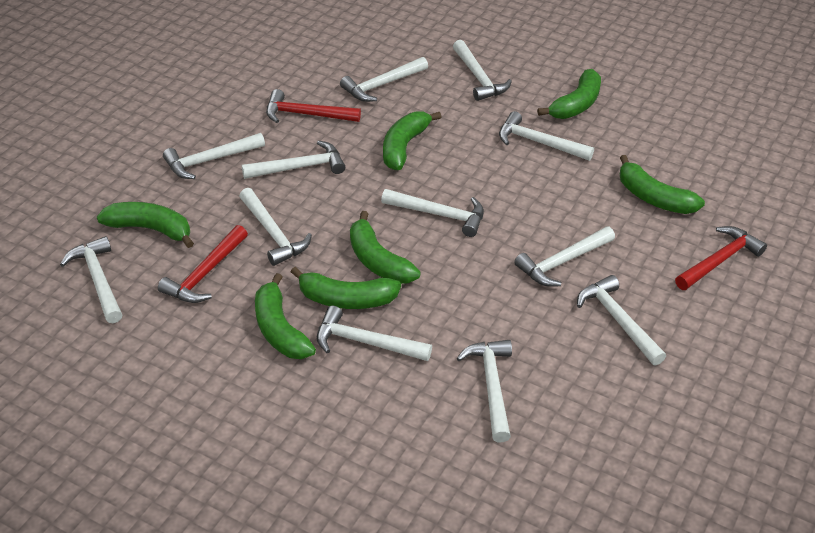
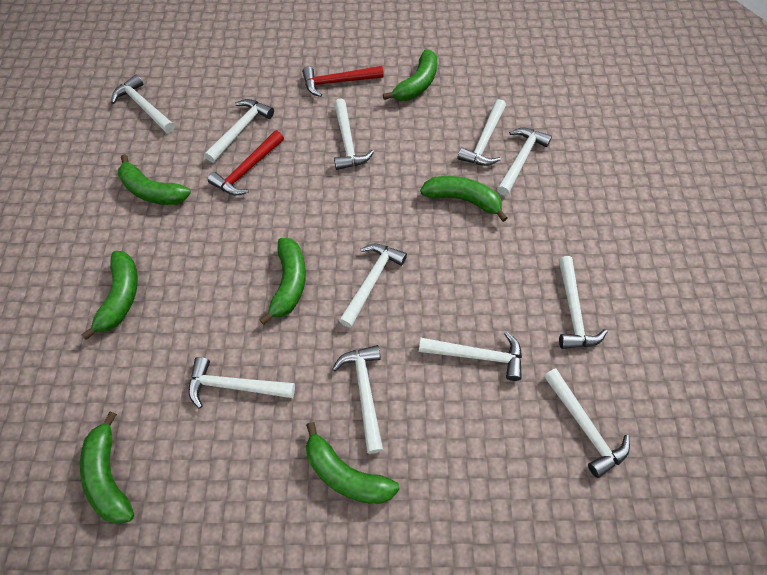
red hammer: [158,225,248,303] [266,89,361,123] [675,226,767,290] = 3 -> [208,130,284,195] [302,66,384,97] = 2
white hammer: [60,236,122,323] [163,133,265,179] [239,188,312,266] [242,141,345,179] [317,306,432,361] [340,57,428,102] [381,189,484,237] [453,40,512,101] [457,340,512,442] [499,111,594,161] [514,226,615,287] [577,275,666,366] = 12 -> [111,75,175,133] [189,357,295,409] [205,99,274,163] [332,345,383,454] [334,99,374,170] [339,244,407,328] [419,332,522,381] [457,99,506,166] [497,128,552,196] [544,368,630,478] [558,256,607,349] = 11

